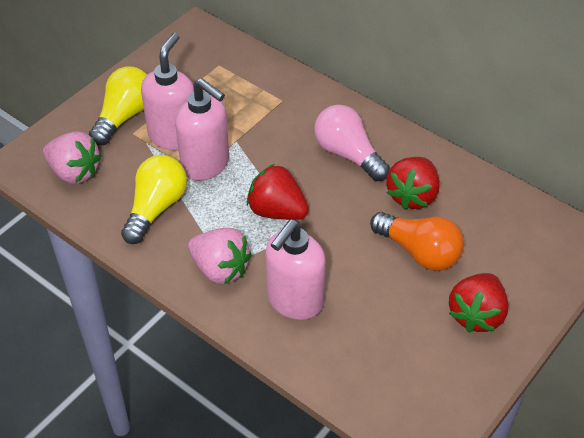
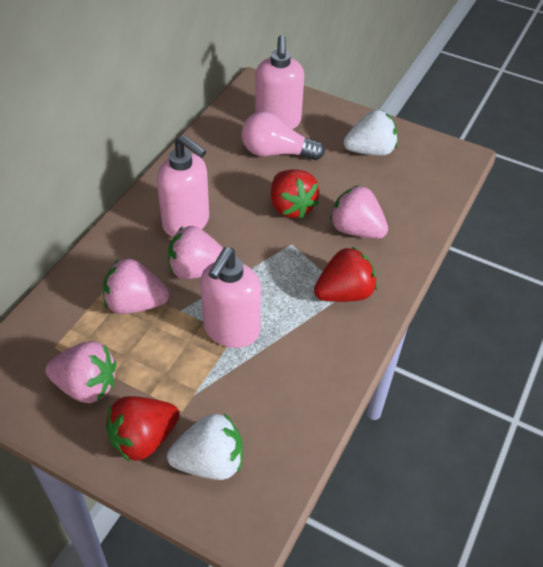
orange light bulb: [370,212,464,271] = 1 -> none = 0
pink strawberry: [43,131,102,184] [188,228,251,284] = 2 -> [45,341,116,403] [103,258,169,314] [168,226,223,279] [330,185,388,239] = 4
white strawberry: none = 0 -> [167,413,243,480] [344,110,398,156] = 2
yellow light bulb: [89,66,147,146] [121,155,187,244] = 2 -> none = 0

